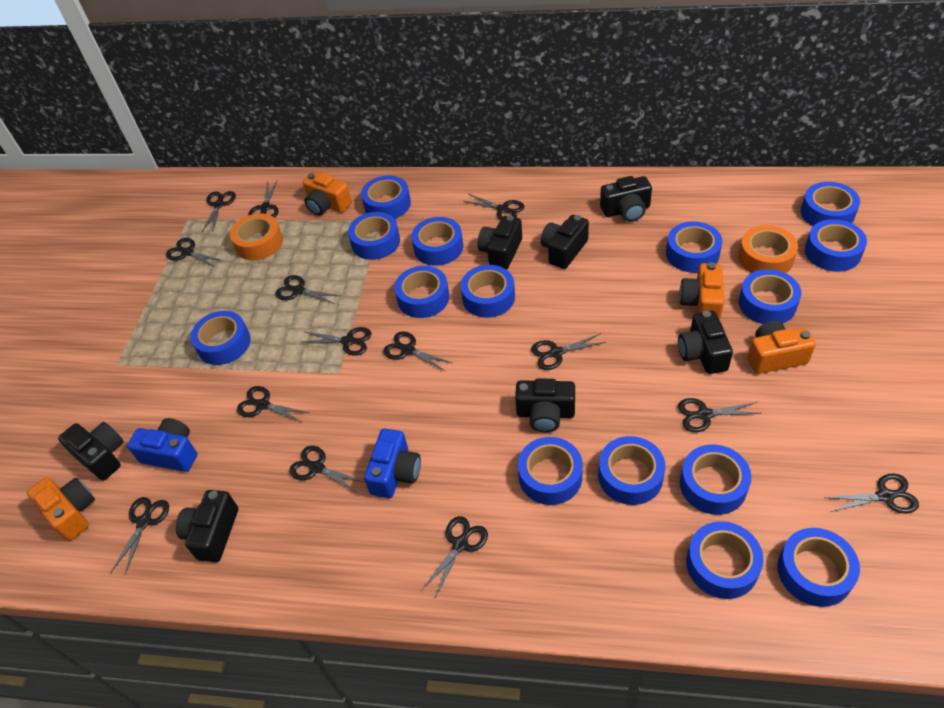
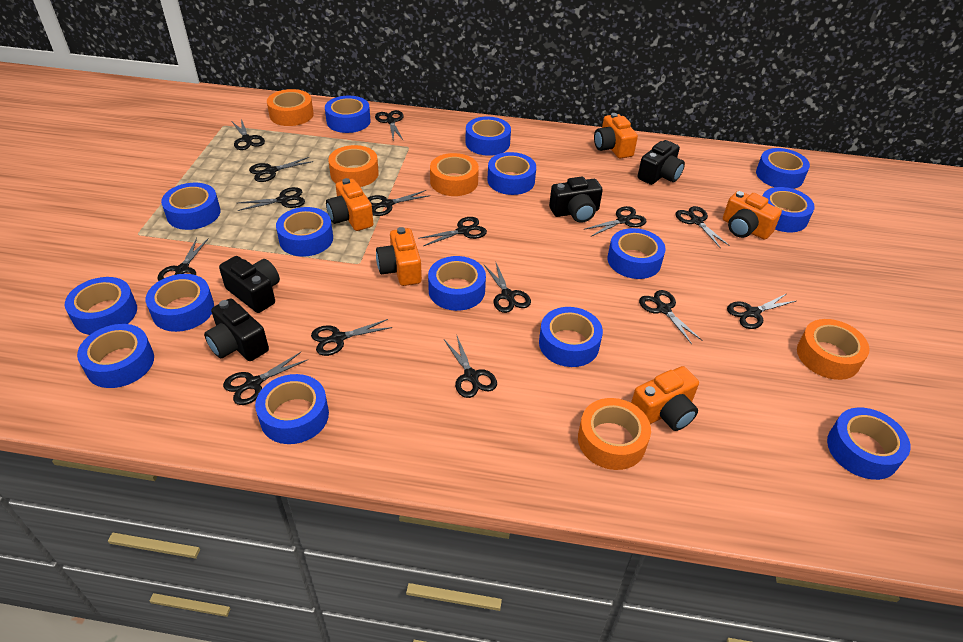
black camera: [58,422,124,481] [176,490,238,562] [477,215,522,270] [515,379,575,432] [541,215,589,269] [600,176,652,222] [678,311,733,374] = 7 -> [204,298,269,361] [219,256,280,313] [549,177,603,223] [638,140,685,185] = 4
black scissors: [111,497,169,574] [166,238,223,268] [202,191,236,232] [237,386,310,423] [248,180,279,218] [275,275,339,304] [289,446,365,493] [302,327,371,356] [383,331,452,372] [422,516,488,597] [463,194,524,220] [531,333,606,370] [678,398,759,432] [824,473,919,513] = 14 -> [158,238,209,281] [223,352,307,405] [232,119,265,150] [238,187,305,211] [249,157,313,182] [311,319,392,356] [368,190,430,216] [375,110,404,140] [418,217,487,246] [444,336,497,398] [484,263,531,313] [585,206,646,236] [639,290,702,344] [675,206,730,248] [727,294,796,329] = 15
blue camera: [127,418,197,472] [364,429,421,498] = 2 -> none = 0
orange camera: [27,477,95,541] [303,172,352,216] [679,262,724,320] [747,321,816,374] = 4 -> [326,178,373,231] [376,227,422,286] [594,113,638,159] [631,366,699,431] [723,191,782,240] = 5
orange tape: [230,213,283,260] [738,225,798,273] = 2 -> [267,89,314,126] [328,145,379,187] [430,153,479,196] [578,398,651,470] [797,319,870,380] = 5

